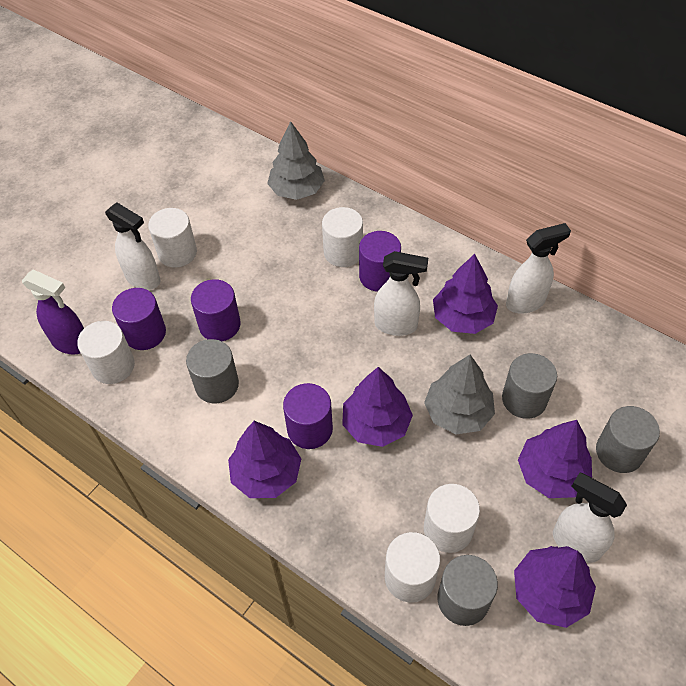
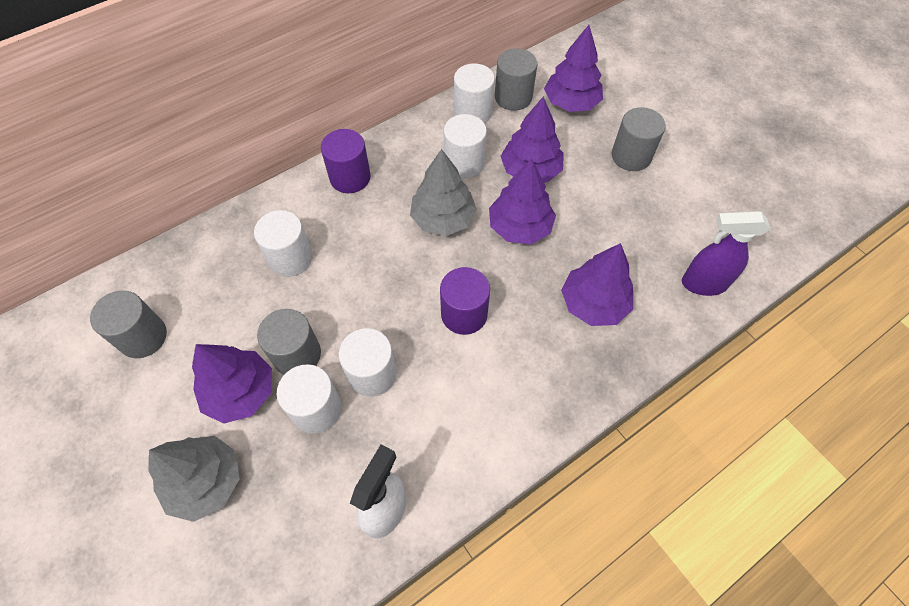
purple cylinder: [112,288,166,350] [191,279,241,341] [283,383,333,449] [359,231,401,292] = 4 -> [321,129,371,193] [440,267,490,335] = 2
white spray bottle: [105,203,161,290] [374,251,428,336] [506,223,571,314] [553,473,627,563] = 4 -> [350,445,406,539] = 1

